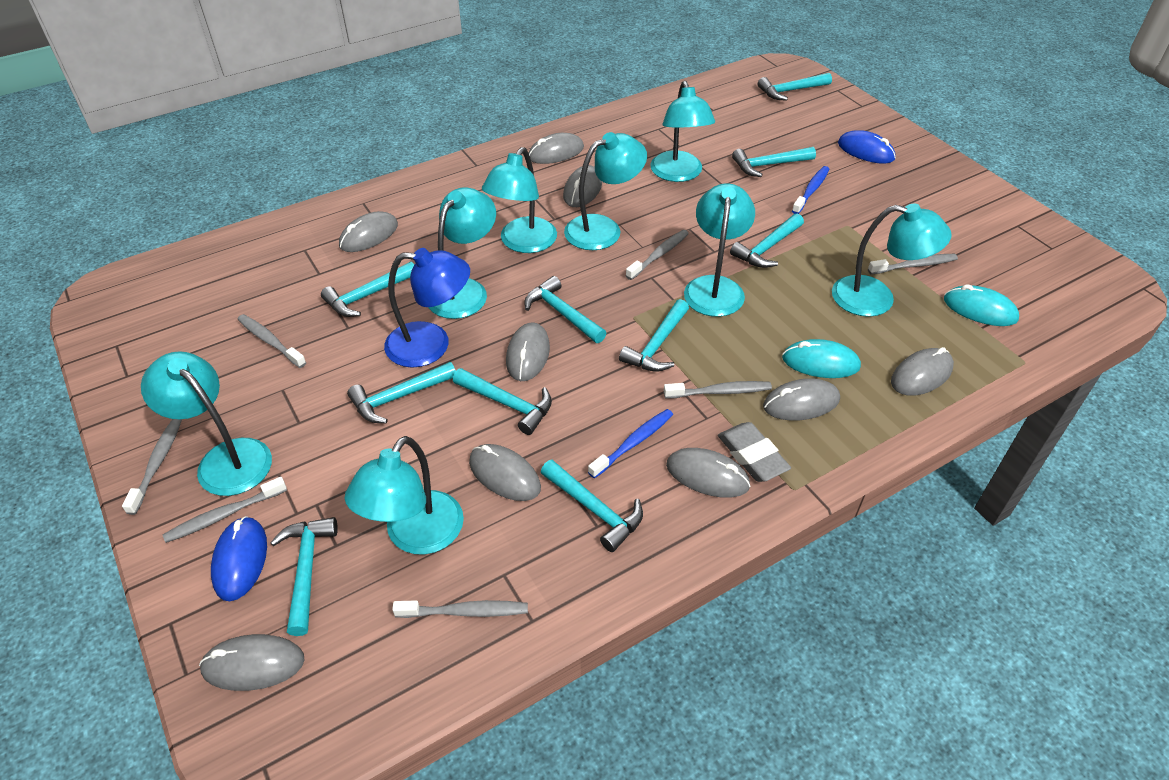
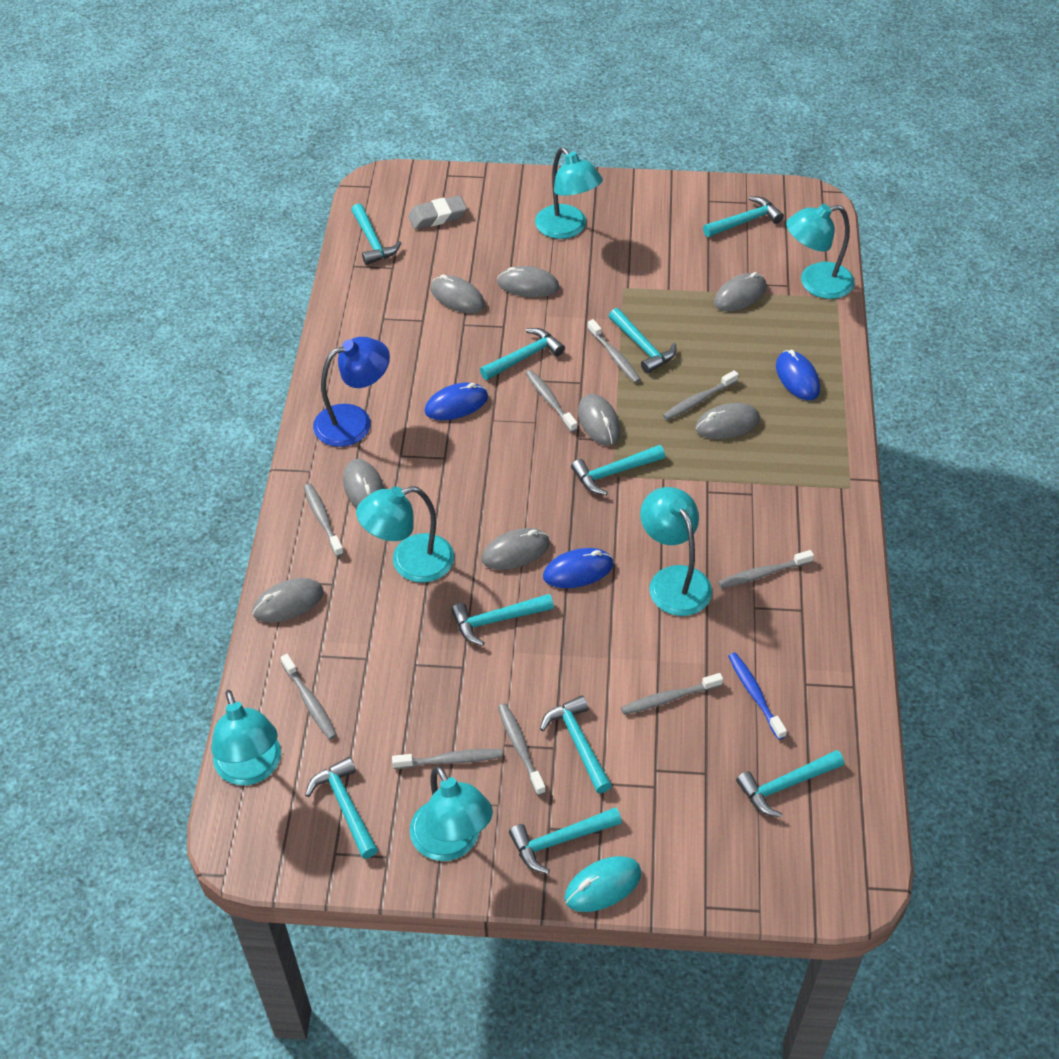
blue mouse: [211,516,267,601] [838,130,896,164] = 2 -> [424,383,488,420] [543,548,614,588] [776,350,820,400] = 3
blue toothbrush: [588,409,673,478] [792,166,829,214] = 2 -> [728,652,787,740] = 1
grey mouse: [199,634,305,691] [339,211,398,252] [469,444,541,501] [506,322,550,381] [529,133,584,164] [563,165,602,207] [666,448,751,498] [763,378,840,421] [891,347,954,396] = 9 -> [253,578,324,623] [343,459,385,508] [431,275,485,313] [481,528,550,570] [497,266,559,297] [578,394,621,446] [695,403,760,439] [714,272,767,311] = 8
grey toothbrush: [122,419,182,515] [163,477,287,543] [238,314,306,368] [392,600,528,618] [626,230,689,280] [664,381,772,398] [868,254,958,274] = 7 -> [280,654,337,740] [304,484,344,557] [392,749,502,769] [498,703,546,795] [526,370,578,432] [587,319,641,383] [621,673,723,715] [663,370,739,420] [718,550,814,588] = 9
turquoise lamp: [141,351,272,496] [345,436,464,555] [428,188,496,319] [482,147,557,253] [564,132,647,250] [650,81,715,182] [684,184,755,317] [832,203,952,317] = 8 -> [211,690,281,785] [356,486,454,582] [410,766,493,861] [535,147,603,239] [640,487,712,616] [786,204,855,299] = 6
turquoise mouse: [782,339,861,378] [944,284,1019,326] = 2 -> [564,856,642,912] = 1

